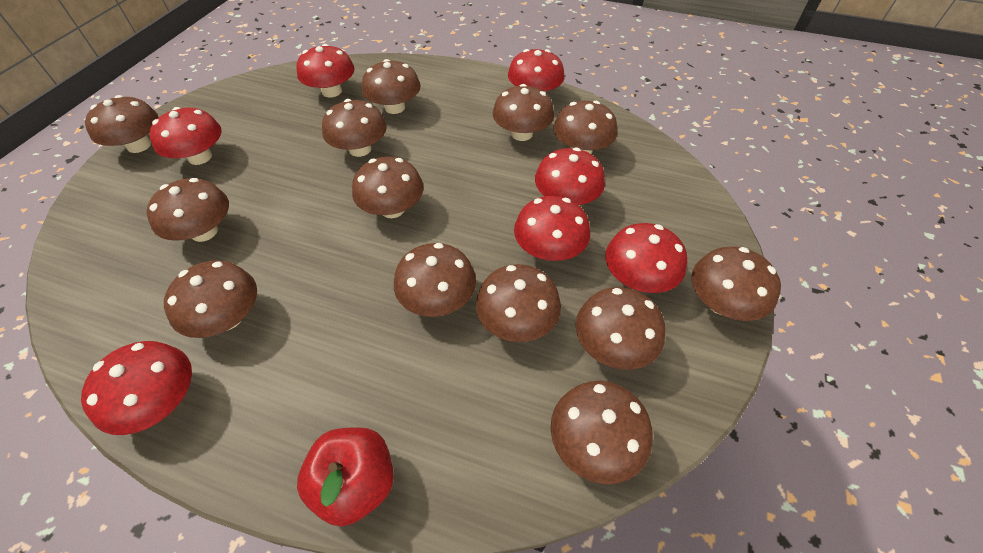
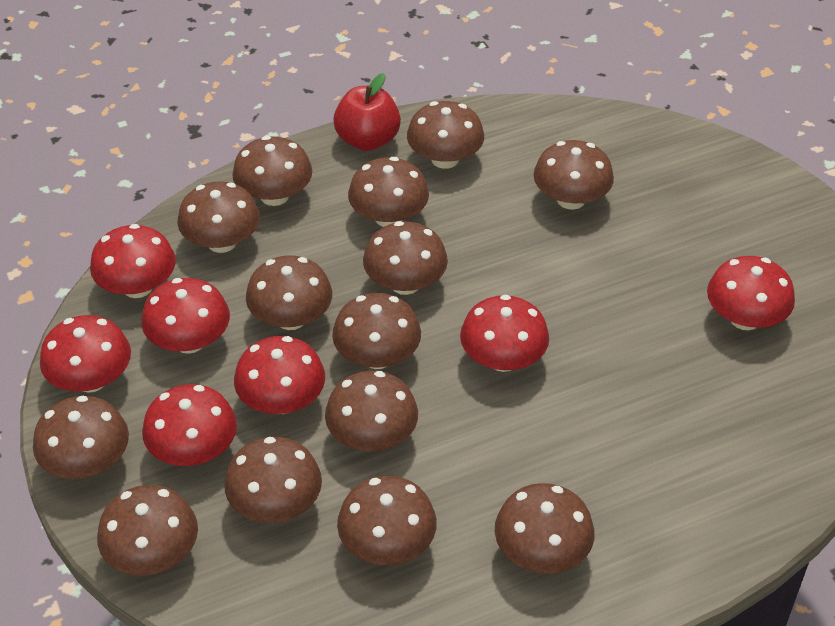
brown mushroom: [85,95,159,153] [146,178,229,242] [164,261,257,338] [322,99,387,157] [352,157,424,218] [362,59,420,114] [394,243,476,317] [476,264,561,342] [493,84,554,141] [550,381,653,484] [553,101,617,154] [576,287,665,370] [692,247,781,321] = 13 -> [33,396,129,479] [97,485,198,576] [177,181,260,253] [224,437,322,523] [232,136,312,206] [246,255,332,330] [325,371,418,451] [332,293,421,369] [337,476,437,565] [348,157,429,227] [363,221,448,295] [407,101,484,169] [495,483,594,574] [534,140,614,210] = 14

